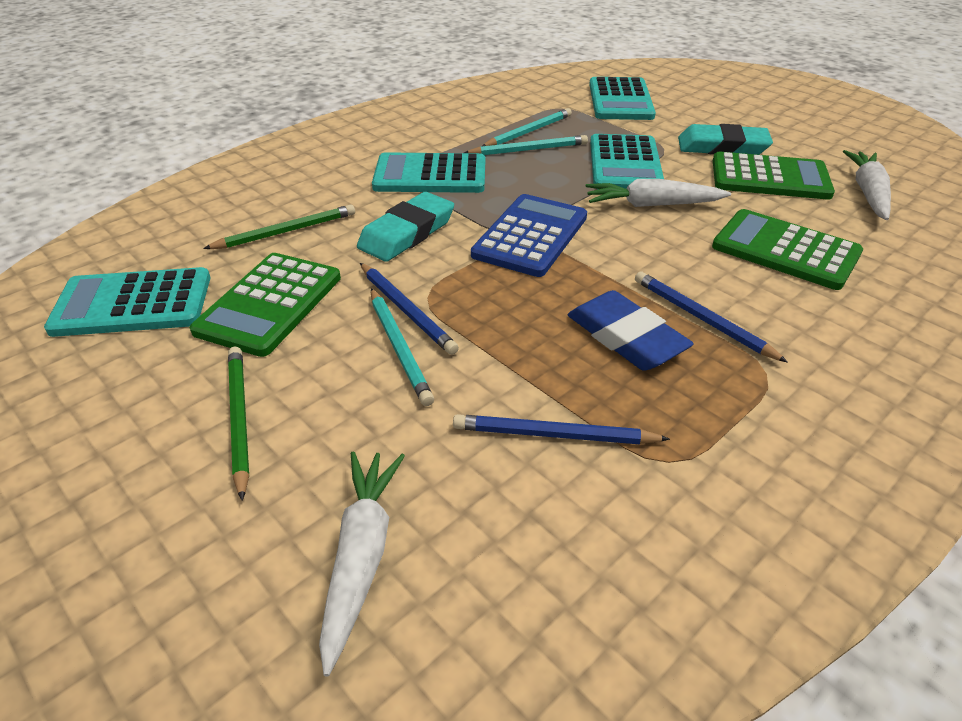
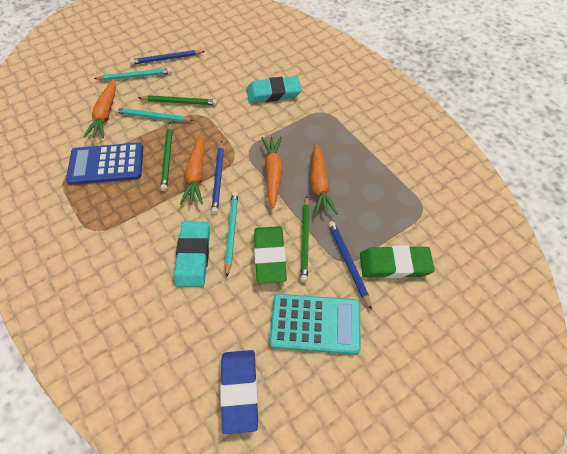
green calculator: [190,253,341,357] [712,209,863,290] [713,152,835,200] = 3 -> none = 0
green eraser: none = 0 -> [254,226,287,284] [360,245,434,278] = 2
green pencil: [203,204,355,249] [228,347,249,501] = 2 -> [138,95,218,105] [161,122,172,191] [300,196,310,282] = 3
orange carrot: none = 0 -> [83,80,116,138] [180,134,204,205] [262,136,283,208] [311,143,338,216] = 4
turquoise calculator: [44,267,210,337] [372,152,485,193] [589,77,656,120] [590,134,664,189] = 4 -> [270,294,361,354] = 1
white carrot: [319,451,405,676] [586,179,731,207] [843,150,891,220] = 3 -> none = 0

